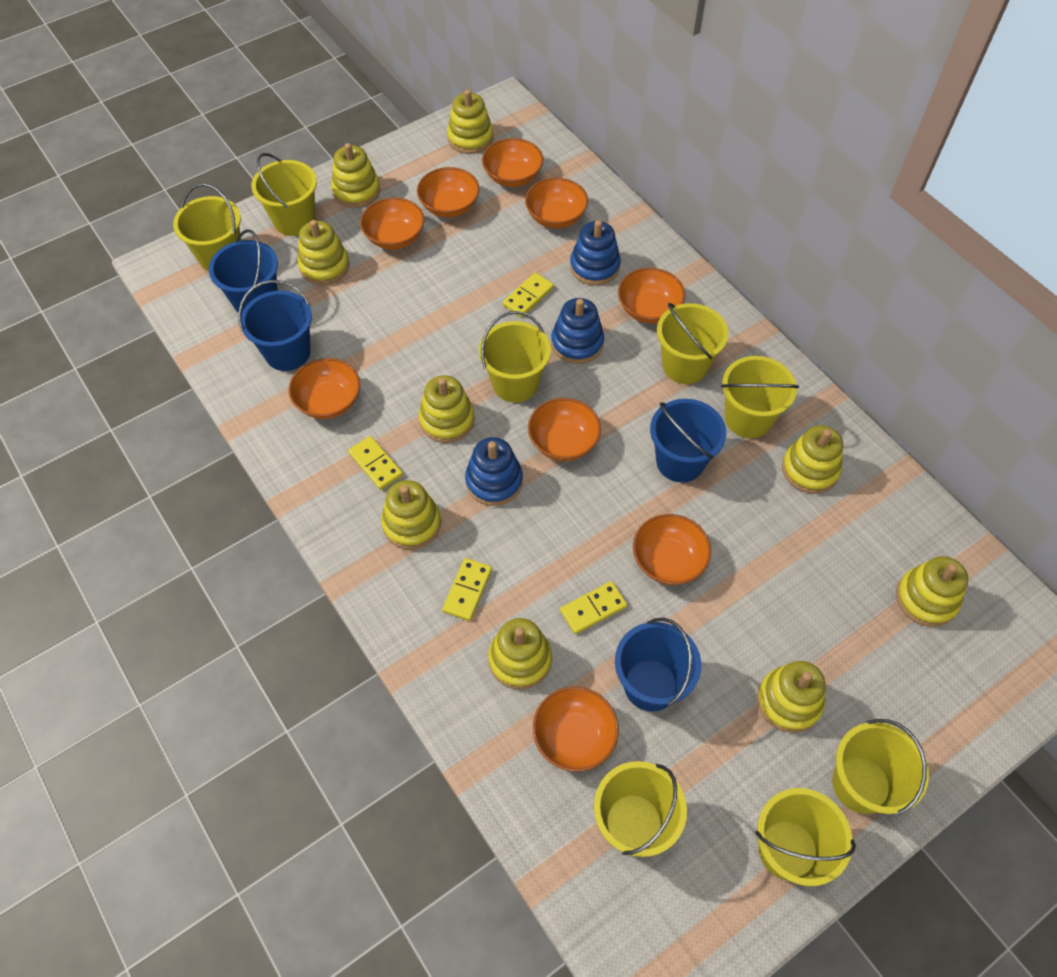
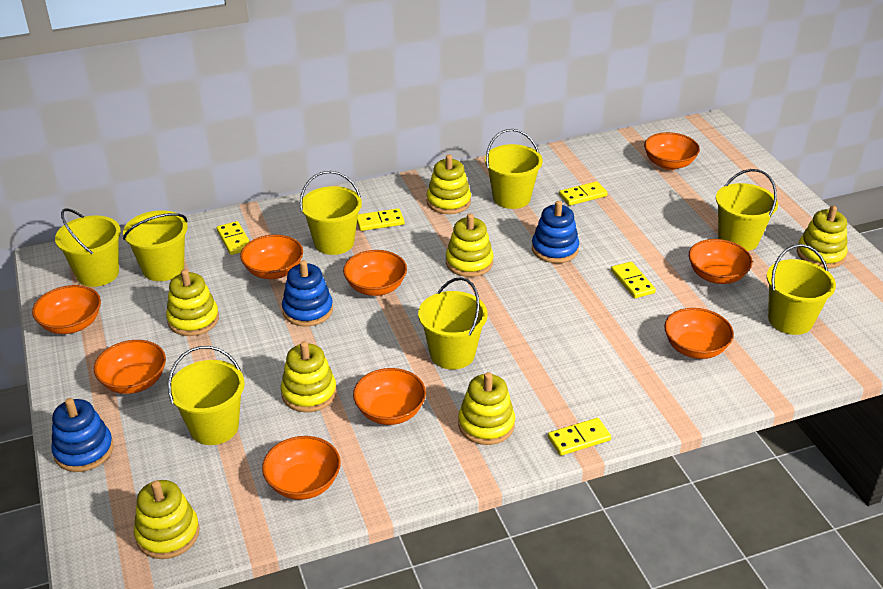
blue bucket: [209,229,278,314] [238,280,312,371] [615,618,701,712] [650,399,726,482] = 4 -> none = 0
yellow domino: [348,436,403,490] [442,558,492,621] [503,273,554,317] [560,581,627,634] = 4 -> [217,221,250,255] [357,208,405,231] [548,418,611,456] [559,181,608,206] [611,262,656,298] = 5
yellow stacking toy: [297,220,349,285] [331,143,380,208] [381,480,441,550] [419,375,475,443] [447,90,493,154] [488,618,552,690] [757,661,826,733] [782,425,843,494] [896,556,968,627] = 9 -> [134,480,200,559] [166,269,219,336] [281,341,337,412] [427,155,471,214] [446,214,494,277] [458,372,515,445] [797,206,848,269] = 7

